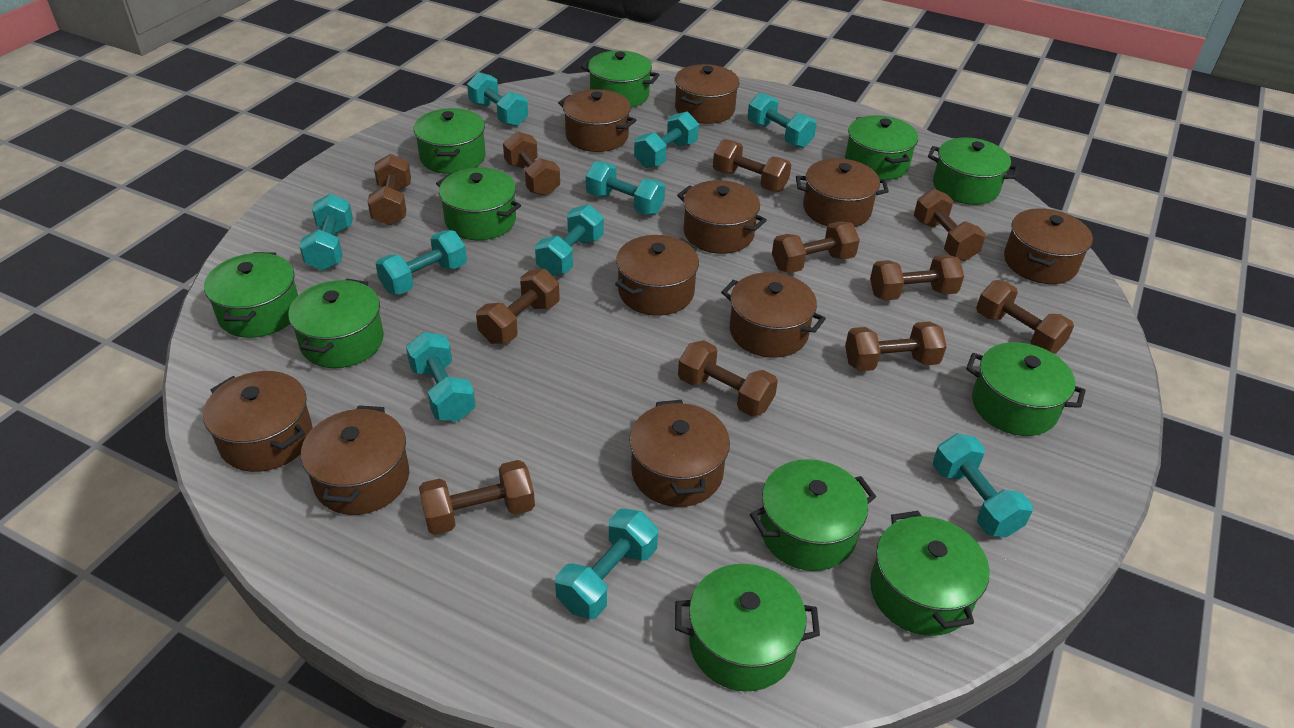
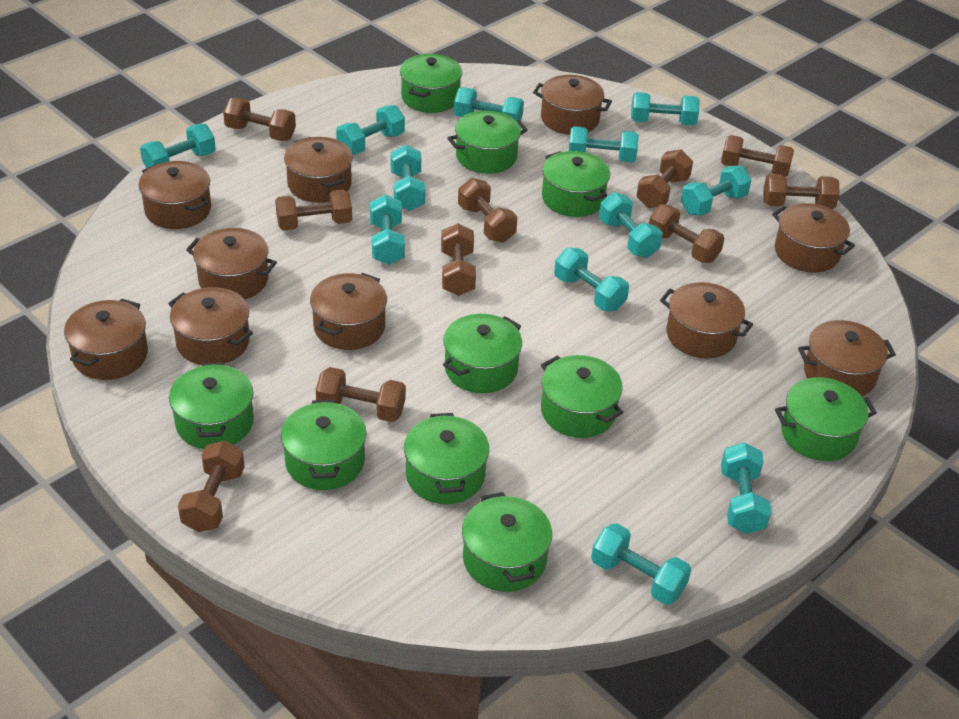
brown dumbbell: [368,154,411,226] [419,460,535,535] [476,269,559,344] [503,131,560,196] [678,340,778,417] [713,139,791,192] [772,221,860,273] [845,321,947,371] [870,255,964,301] [914,189,986,261] [976,280,1074,354] = 11 -> [178,441,245,532] [223,98,296,141] [275,190,352,230] [316,367,406,422] [441,223,476,296] [458,178,518,243] [636,150,693,208] [649,205,724,263] [721,135,794,177] [763,174,840,209] = 10
green pot: [204,252,298,338] [288,279,384,368] [414,108,486,174] [436,167,521,240] [581,50,659,108] [675,564,820,691] [750,459,876,571] [845,115,918,180] [870,511,990,636] [928,137,1019,205] [966,342,1086,436] = 11 -> [169,362,254,449] [281,400,367,490] [400,54,462,113] [404,413,489,504] [443,314,522,393] [448,110,528,174] [462,492,552,592] [541,355,623,438] [542,151,610,217] [775,377,877,461] = 10
turquoise dumbbell: [299,194,353,271] [376,230,467,295] [406,332,476,421] [467,72,528,127] [535,205,604,276] [555,509,658,619] [586,161,665,215] [634,112,699,168] [747,93,817,148] [933,433,1033,538] = 10 -> [140,124,216,168] [336,105,405,155] [370,194,405,265] [391,145,426,211] [454,87,524,121] [554,248,629,311] [569,126,639,163] [591,523,691,605] [599,192,663,258] [631,92,700,126] [681,166,752,216] [721,442,771,534] = 12

